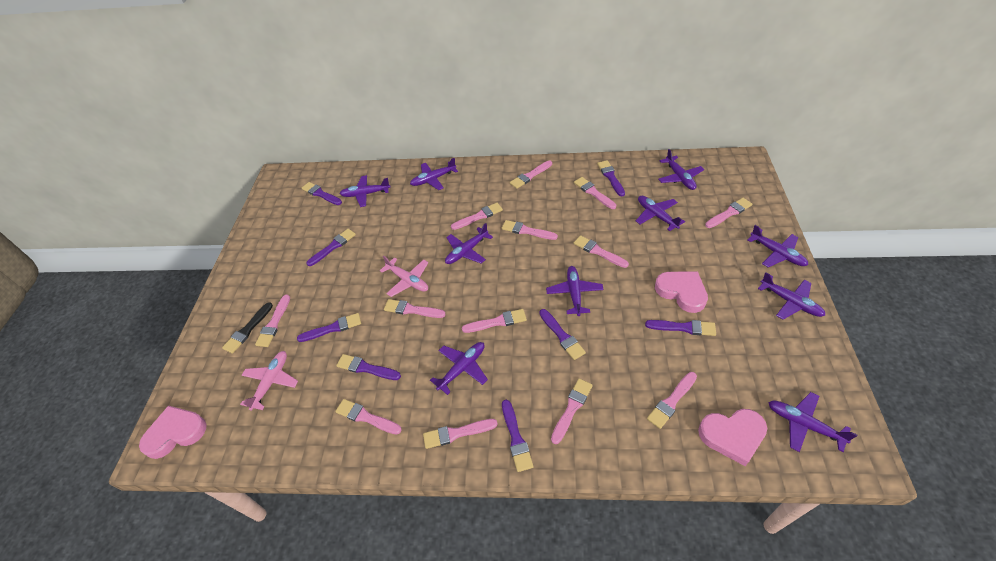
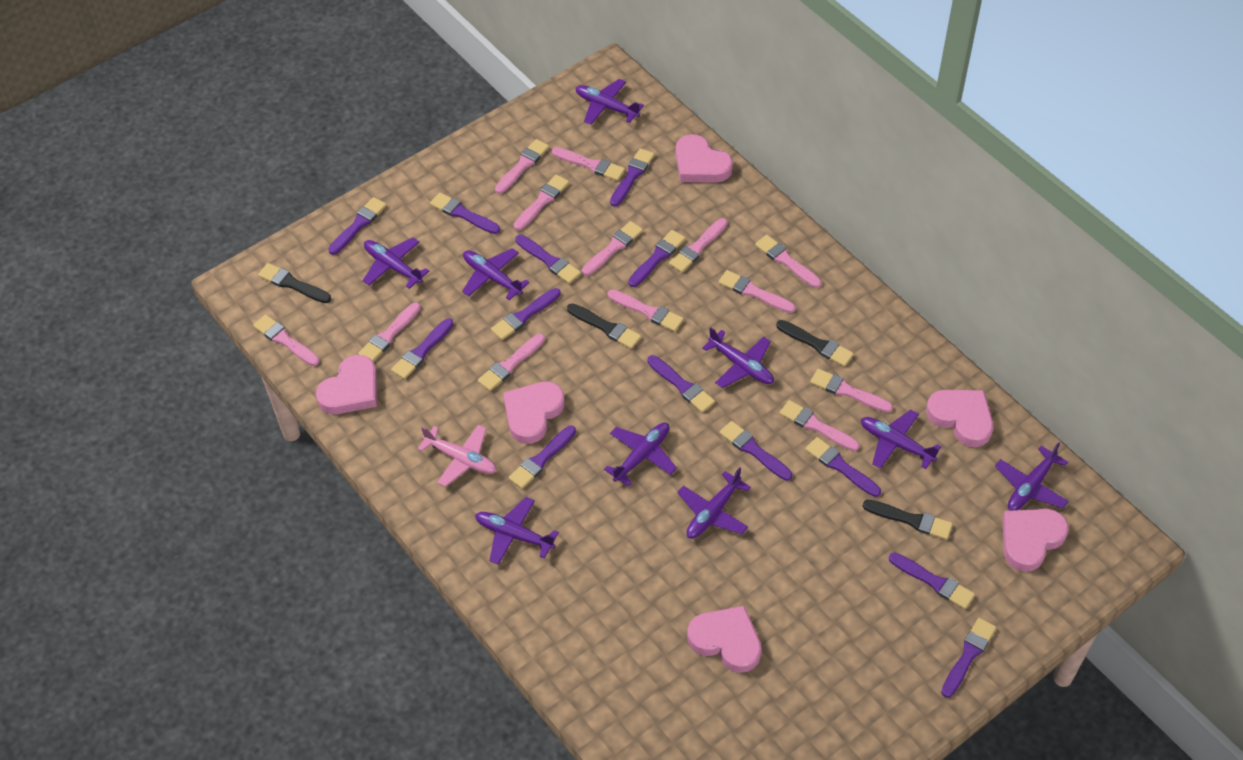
black brush: [222,302,273,354] = 1 -> [258,263,331,303] [567,303,641,349] [776,320,854,367] [863,500,953,540] = 4
pink heart: [139,405,207,459] [655,271,708,313] [698,409,767,466] = 3 -> [316,355,377,414] [503,381,565,444] [676,134,733,183] [687,606,762,673] [926,390,993,447] [1002,509,1069,572] = 6
pink plane: [240,351,298,411] [380,255,428,297] = 2 -> [417,425,497,487] = 1
purple brush: [297,313,361,342] [302,182,342,205] [306,229,356,266] [336,354,401,380] [502,400,533,472] [539,309,586,360] [597,160,625,196] [645,320,716,336] = 8 -> [328,197,386,255] [391,318,454,379] [430,192,500,234] [491,288,561,340] [509,426,576,489] [515,235,581,284] [610,148,654,207] [628,230,685,287] [647,355,715,413] [719,421,792,481] [805,437,881,497] [889,552,975,609] [941,618,996,698] = 13
purple plane: [340,175,391,207] [410,158,458,190] [430,342,488,395] [445,223,493,264] [546,266,604,316] [636,196,685,231] [658,149,704,190] [748,225,808,267] [758,272,825,320] [768,392,857,452] = 10 -> [362,237,429,289] [462,248,529,300] [475,497,559,565] [576,79,644,125] [604,422,677,486] [677,467,751,539] [702,327,774,388] [861,410,941,469] [995,442,1069,511] = 9

